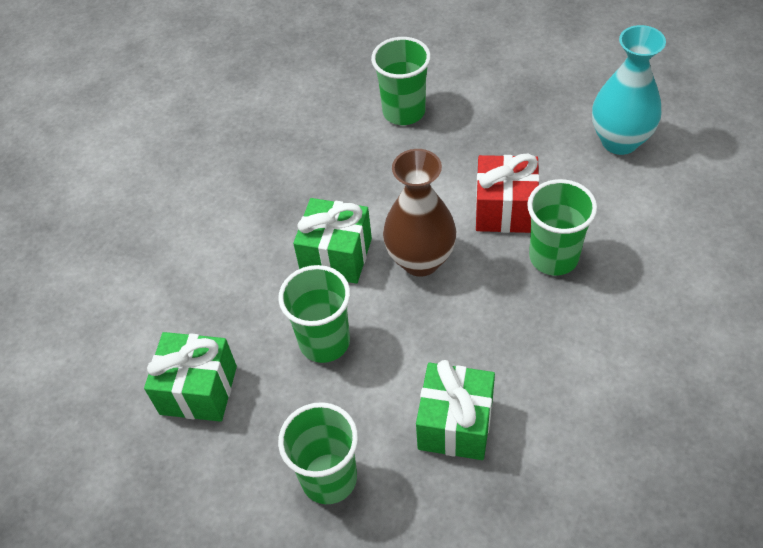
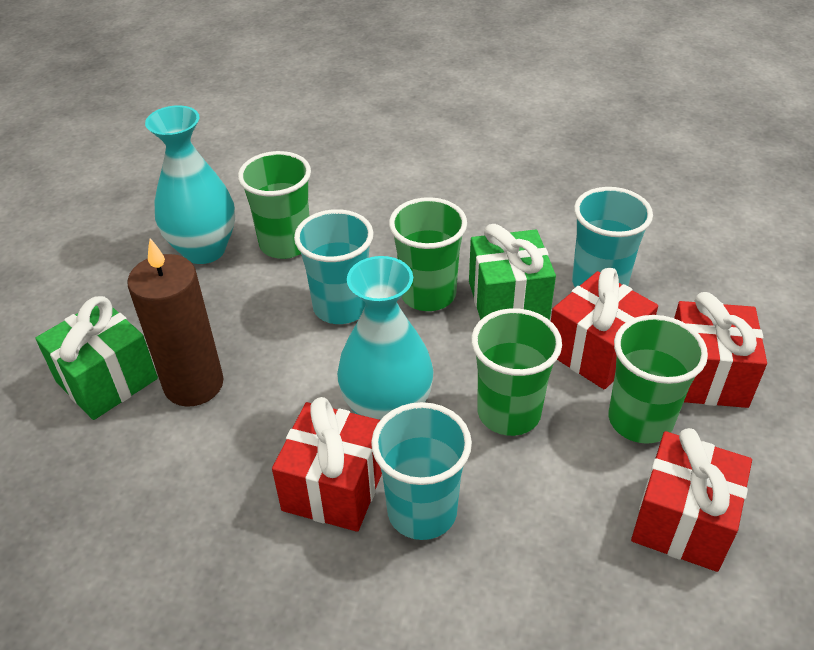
brown candle: none = 0 -> [127,238,224,406] = 1
brown vase: [383,149,456,277] = 1 -> none = 0
green gift: [144,332,237,422] [293,198,372,284] [416,360,495,460] = 3 -> [35,296,158,420] [469,224,556,320] = 2
red gift: [476,154,540,233] = 1 -> [272,397,382,532] [551,268,658,389] [631,428,752,572] [674,292,767,408] = 4
turquoise cup: none = 0 -> [294,209,374,324] [371,402,472,540] [572,187,653,287] = 3
turquoise vase: [592,25,666,155] = 1 -> [145,105,235,264] [337,256,434,420] = 2

